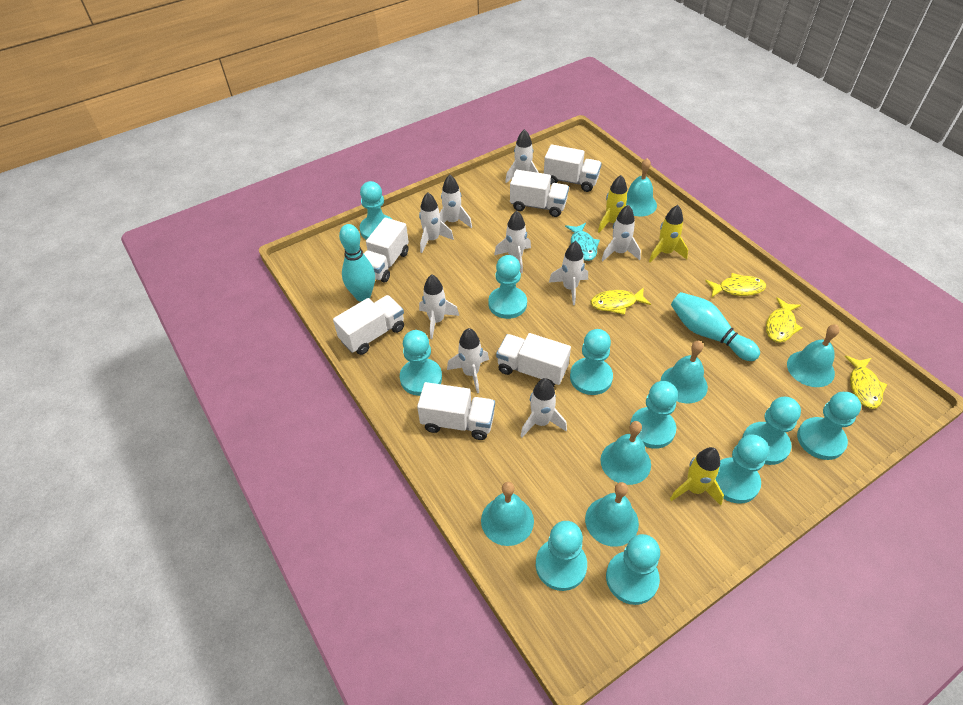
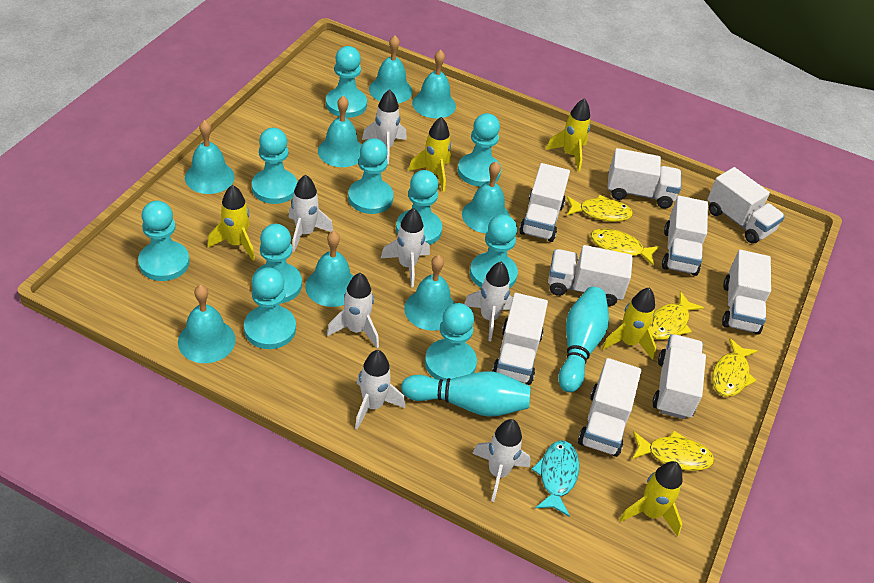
turquoise bell: [481,482,534,546] [585,482,639,547] [600,421,651,485] [626,158,657,216] [661,341,708,403] [787,324,839,387] = 6 -> [178,285,236,363] [185,120,235,194] [305,231,354,307] [318,96,362,167] [369,36,412,103] [404,255,455,331] [412,50,456,119] [462,161,510,233] = 8
white rocket: [419,192,454,253] [419,275,459,339] [440,175,472,228] [447,328,489,393] [494,211,531,273] [505,129,539,183] [521,379,567,437] [549,241,588,305] [601,205,641,262] = 9 -> [288,174,333,252] [327,273,379,348] [355,350,405,429] [362,89,407,164] [381,208,430,287] [464,262,513,341] [472,419,530,502] = 7
white truck: [333,295,404,355] [364,218,409,283] [417,382,495,440] [496,333,571,387] [510,170,569,217] [544,144,602,192] = 6 -> [492,293,548,385] [519,163,570,242] [548,245,633,306] [578,358,641,457] [607,148,681,209] [652,334,706,419] [662,196,708,276] [707,167,785,244] [722,250,771,335] = 9
yellow fish: [591,287,651,315] [705,273,766,297] [766,297,802,343] [845,355,887,409] = 4 -> [567,195,633,222] [591,228,660,266] [632,430,714,471] [649,291,704,340] [712,338,758,397] = 5
yellow rocket: [598,175,627,233] [649,205,688,262] [670,447,724,505] = 3 -> [208,185,255,261] [408,117,451,192] [546,98,591,172] [602,287,656,360] [619,461,683,537] = 5

